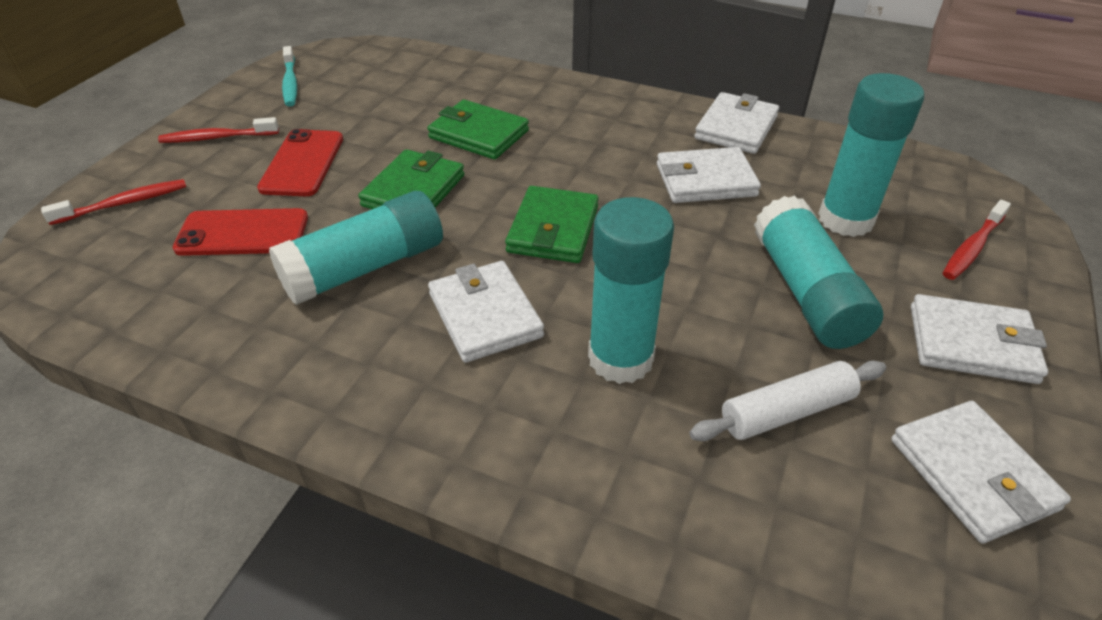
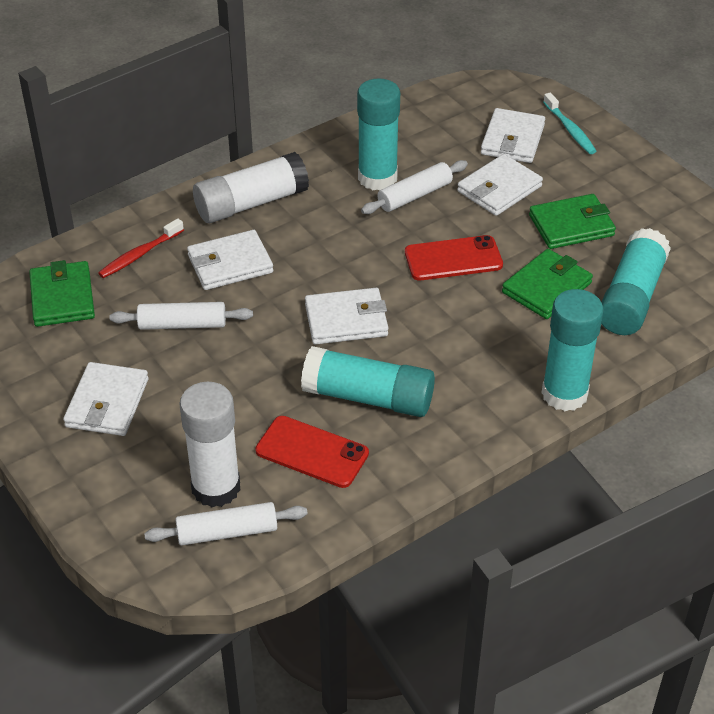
red toothbrush: [41,179,186,225] [158,117,279,143] [943,200,1011,280] = 3 -> [98,218,184,278] = 1
white glue stick: none = 0 -> [179,382,240,507] [193,152,309,223] = 2
white rolling pin: [689,361,886,441] = 1 -> [109,302,253,330] [144,502,308,545] [361,160,468,214] = 3

